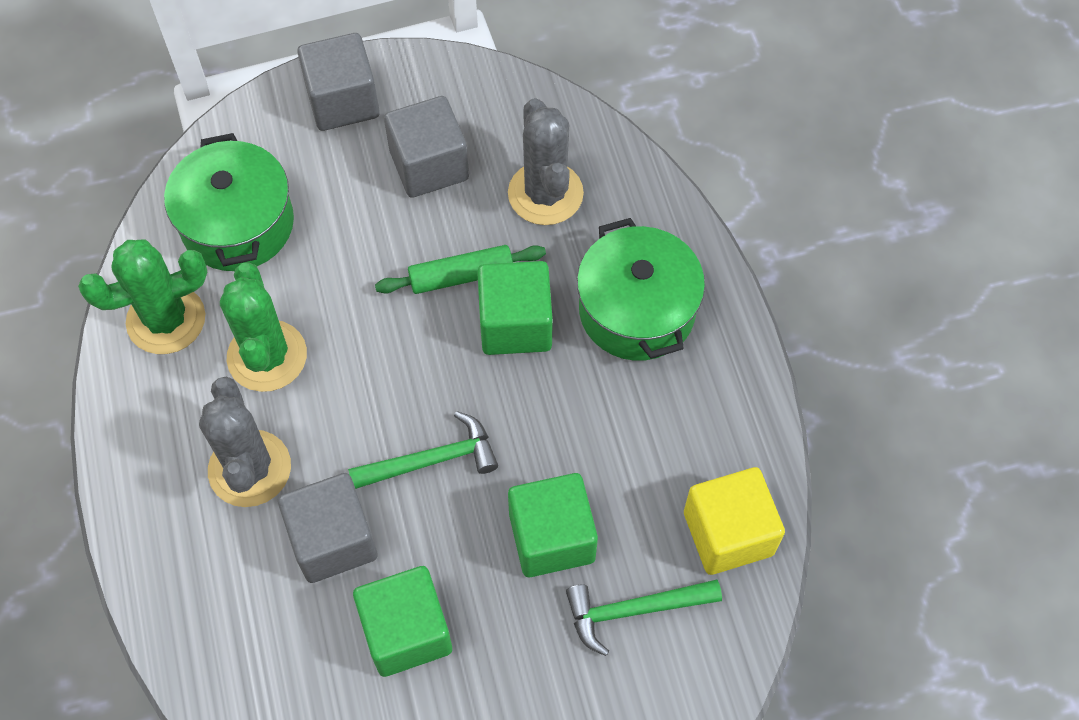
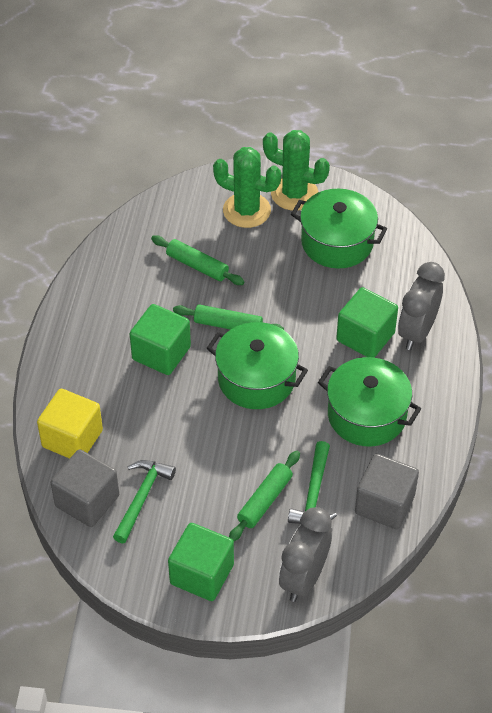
green pot: [164,133,294,271] [577,218,705,361] = 2 -> [207,322,308,409] [291,189,387,268] [318,357,421,447] = 3
green rolling pin: [375,245,546,294] = 1 -> [151,235,245,285] [173,304,284,330] [229,451,300,541] = 3
grey cactus: [199,377,291,507] [508,98,584,225] = 2 -> none = 0
grey clock: none = 0 -> [279,507,332,602] [398,262,445,350] = 2
grey cube: [278,473,378,583] [297,33,380,131] [384,96,469,198] = 3 -> [51,449,119,527] [355,454,419,529] = 2

